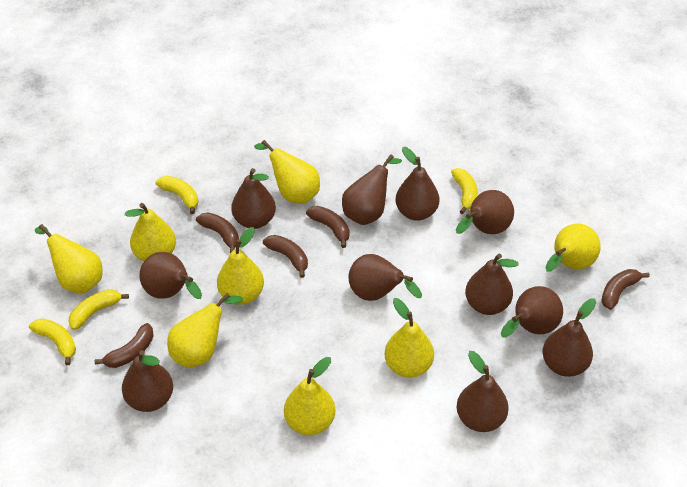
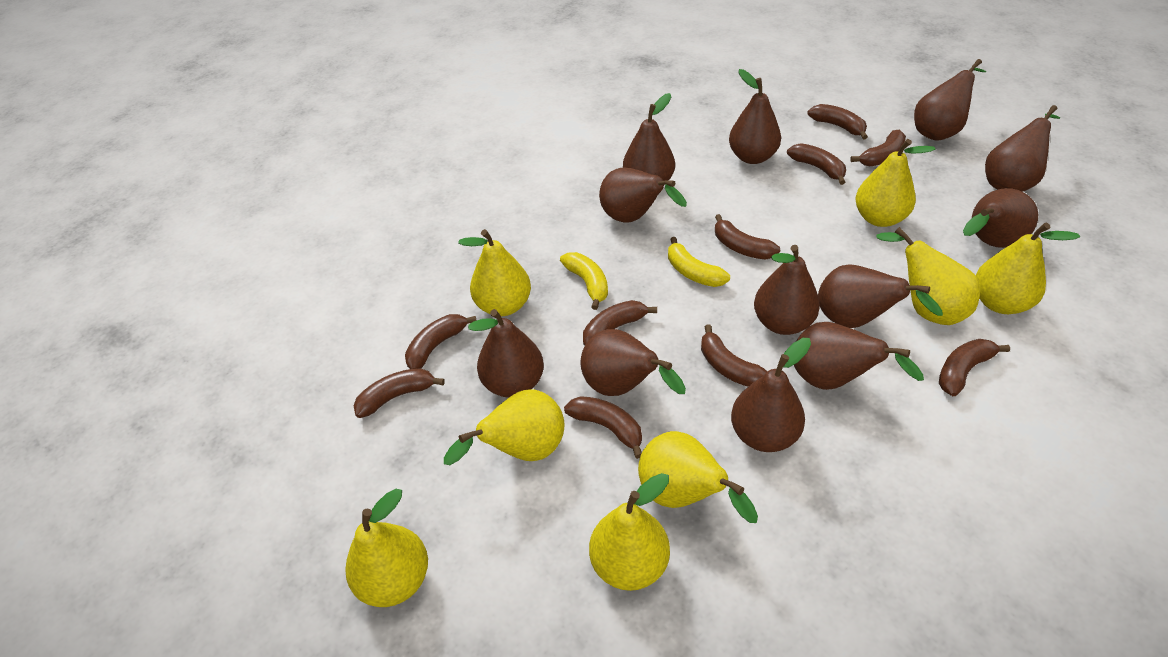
brown banana: [95,323,154,368] [196,212,239,253] [263,235,308,278] [306,206,350,248] [601,269,650,310] = 5 -> [353,368,445,418] [405,314,477,369] [564,396,642,459] [583,300,657,346] [701,324,767,387] [715,214,780,260] [787,143,846,185] [807,104,868,140] [850,130,906,166] [939,339,1010,396] = 10
brown pear: [122,350,173,412] [139,252,202,299] [231,168,276,229] [342,154,402,225] [348,254,422,301] [396,147,439,221] [456,190,514,234] [457,351,509,432] [465,254,519,315] [501,286,563,337] [542,298,596,377] = 11 -> [468,309,544,398] [580,329,686,396] [599,167,687,223] [623,93,675,181] [729,69,781,164] [731,338,811,452] [754,245,820,335] [794,322,924,390] [818,265,943,328] [914,59,986,141] [963,188,1038,248] [985,105,1060,192] = 12
yellow banana: [29,318,76,365] [69,289,129,330] [155,176,199,214] [451,168,478,214] = 4 -> [560,252,608,310] [668,237,730,287] = 2

